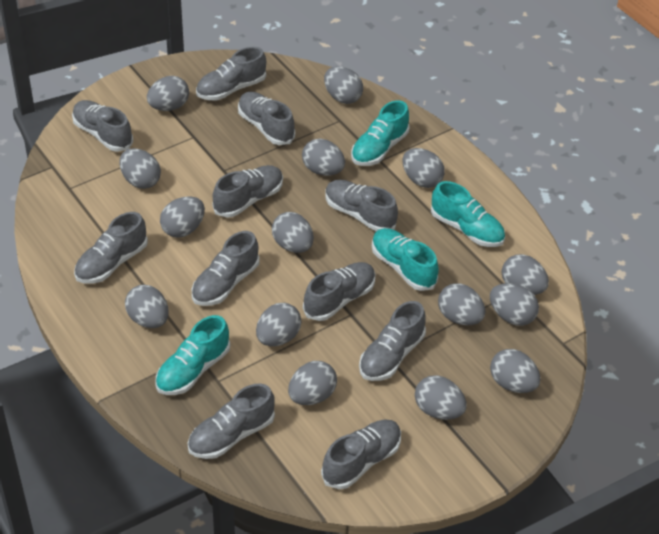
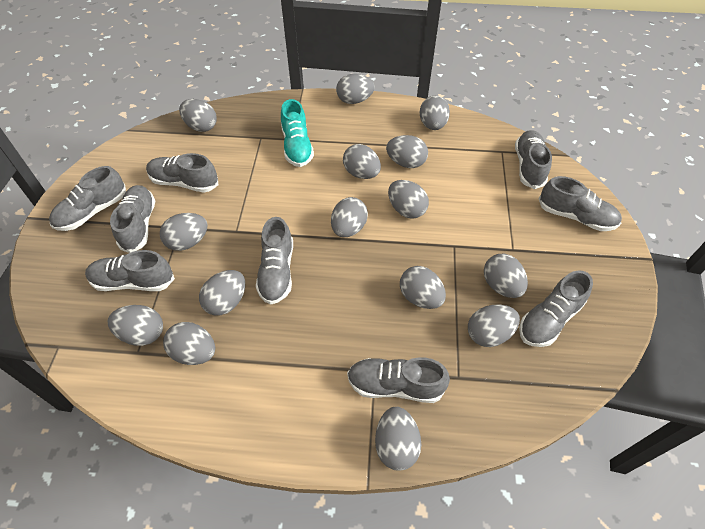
grey shoe: [72,100,133,152] [74,212,148,284] [188,384,275,459] [192,231,260,306] [196,47,266,100] [212,165,283,218] [238,92,295,145] [303,262,375,321] [321,420,401,489] [325,180,398,231] [359,301,426,381] = 11 -> [49,166,126,231] [85,250,175,291] [110,185,155,253] [146,153,219,193] [256,217,293,305] [347,357,450,403] [515,130,552,189] [519,270,593,347] [539,176,622,231] = 9
turquoise shoe: [155,315,230,395] [351,100,409,166] [372,228,439,291] [431,181,505,247] = 4 -> [281,99,314,167] = 1

